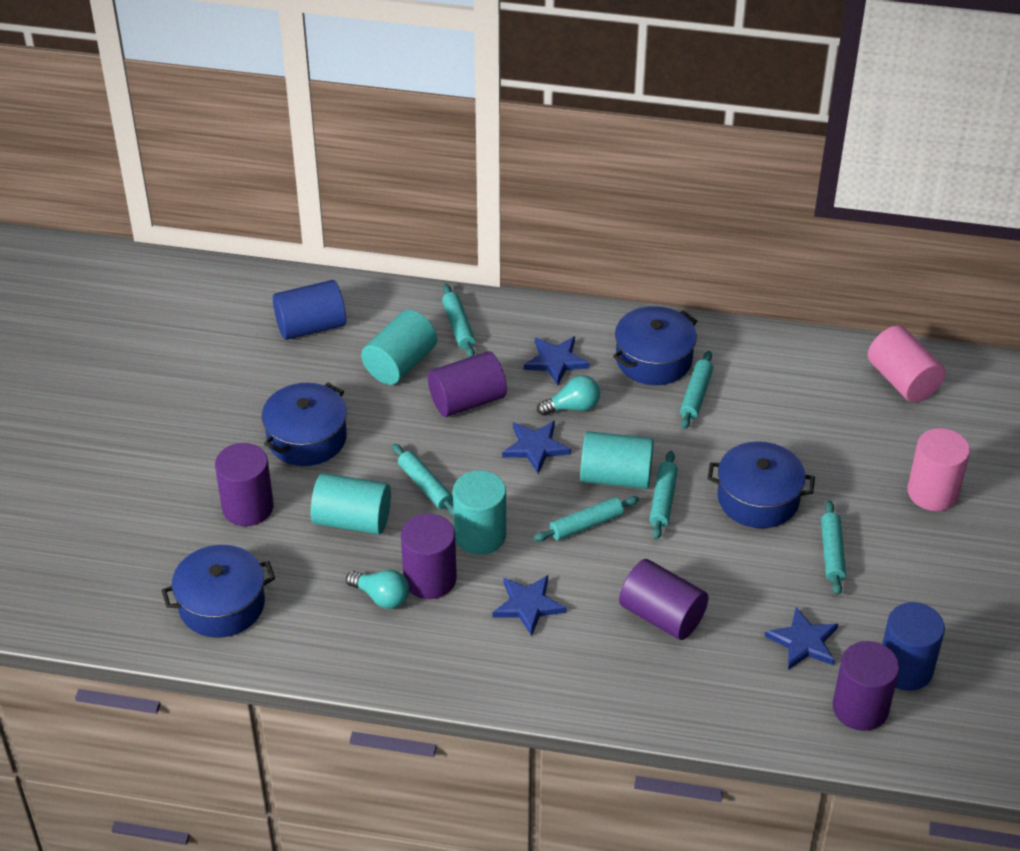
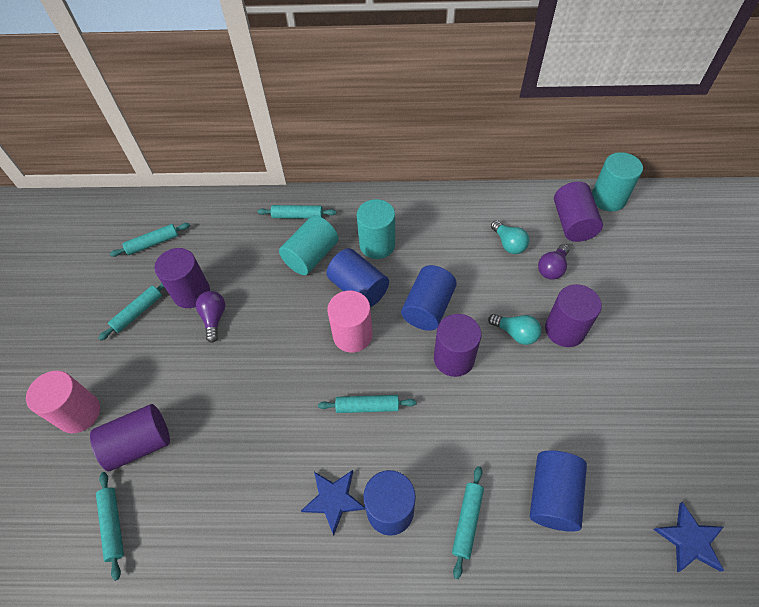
blue cylinder: [273,280,346,340] [882,602,945,691] = 2 -> [326,248,389,307] [363,470,416,536] [401,265,457,331] [530,451,587,532] = 4
blue pot: [162,545,275,638] [262,383,347,466] [613,306,697,385] [707,441,815,528] = 4 -> none = 0
blue star: [493,575,566,636] [502,421,571,474] [524,337,590,386] [765,607,838,670] = 4 -> [301,470,365,535] [653,502,724,572] = 2
purple light bulb: none = 0 -> [196,291,225,343] [538,244,570,279] = 2
turquoise cylinder: [311,473,391,535] [361,310,437,385] [453,470,506,555] [580,431,654,489] = 4 -> [279,215,339,275] [357,199,395,259] [592,152,643,211] = 3

